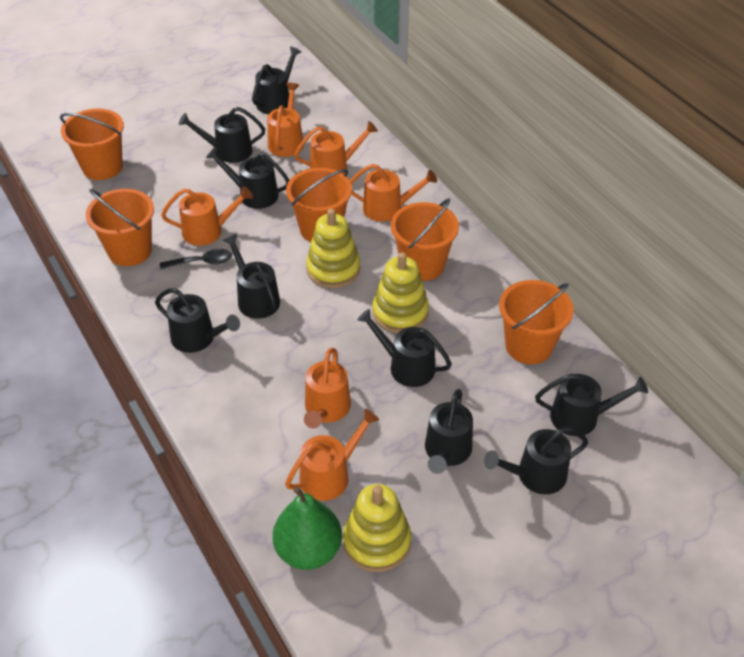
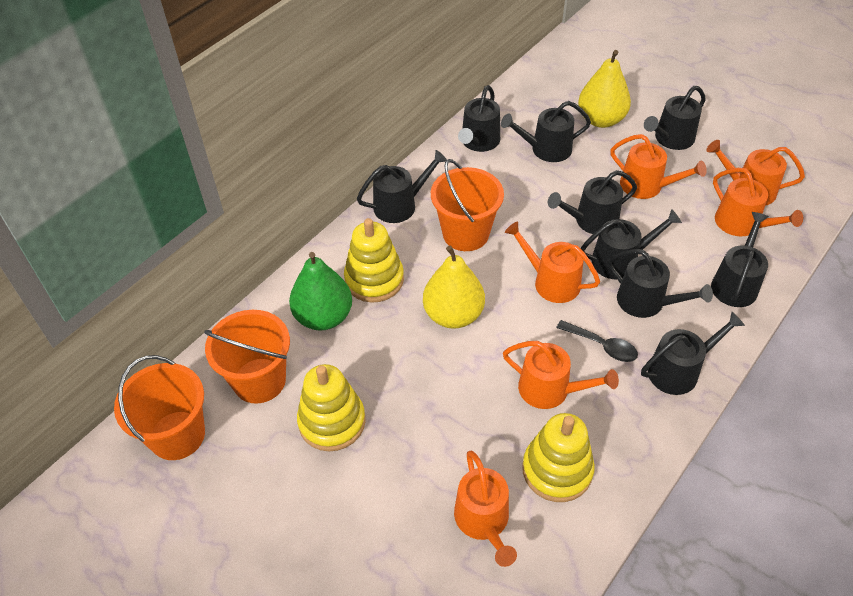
orange bucket: [60,109,124,180] [85,189,154,266] [286,168,352,242] [391,198,459,281] [499,280,574,364] = 5 -> [114,355,205,460] [204,310,290,404] [431,159,504,251] = 3
yellow pear: none = 0 -> [423,246,485,329] [578,50,631,128] = 2

